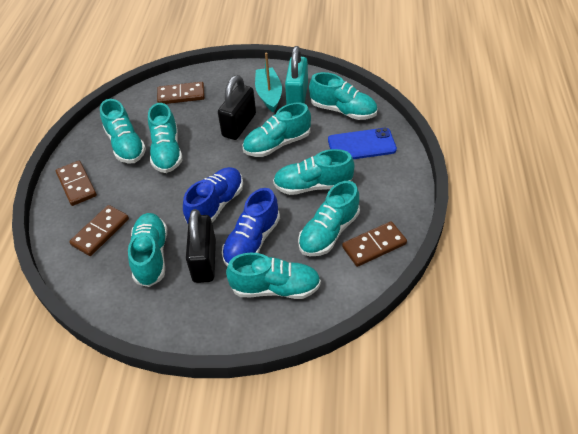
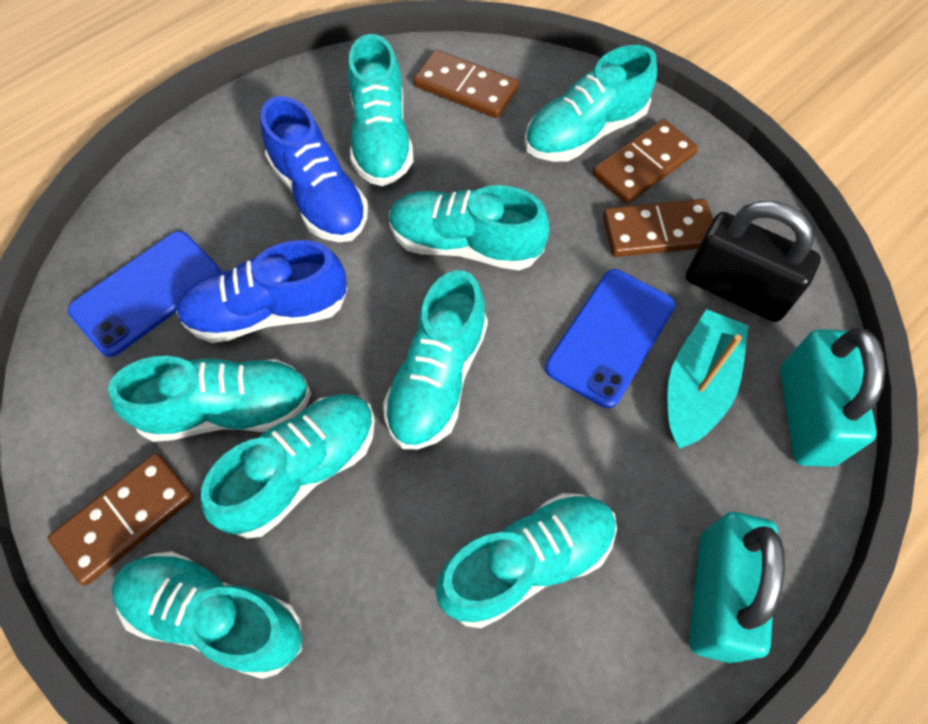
black padlock: [186,209,216,283] [218,75,256,140] = 2 -> [686,201,821,322] = 1
blue phone: [328,128,397,159] = 1 -> [68,231,221,357] [545,269,675,408] = 2
turquoise padlock: [285,46,308,105] = 1 -> [689,512,785,663] [780,328,886,467] = 2

